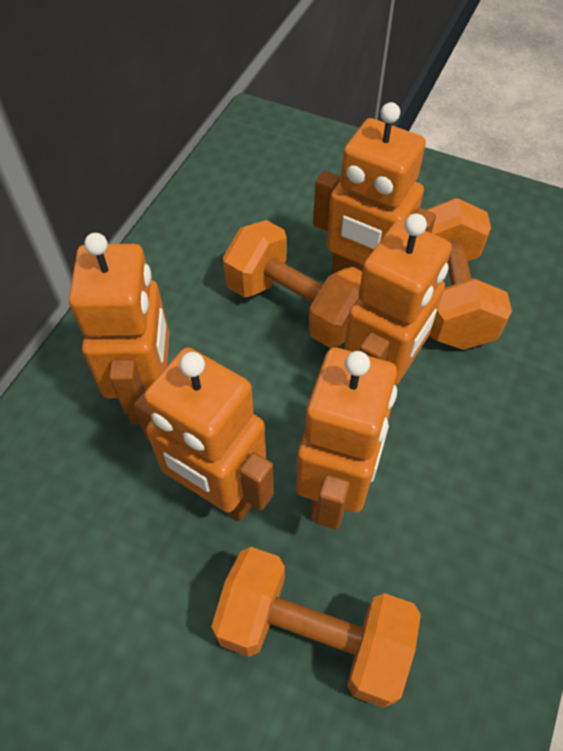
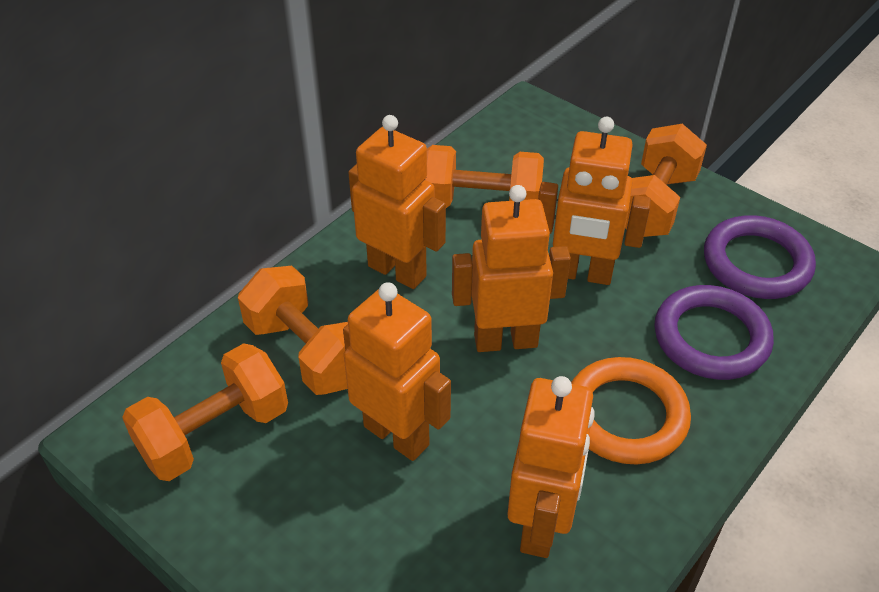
orange dumbbell: [211,547,421,708] [223,220,362,348] [427,198,512,350] = 3 -> [122,343,288,481] [238,266,348,395] [425,145,544,208] [625,124,707,237] = 4
orange ring: none = 0 -> [571,357,691,464] = 1
purple ring: none = 0 -> [654,285,774,380] [704,215,816,299] = 2

